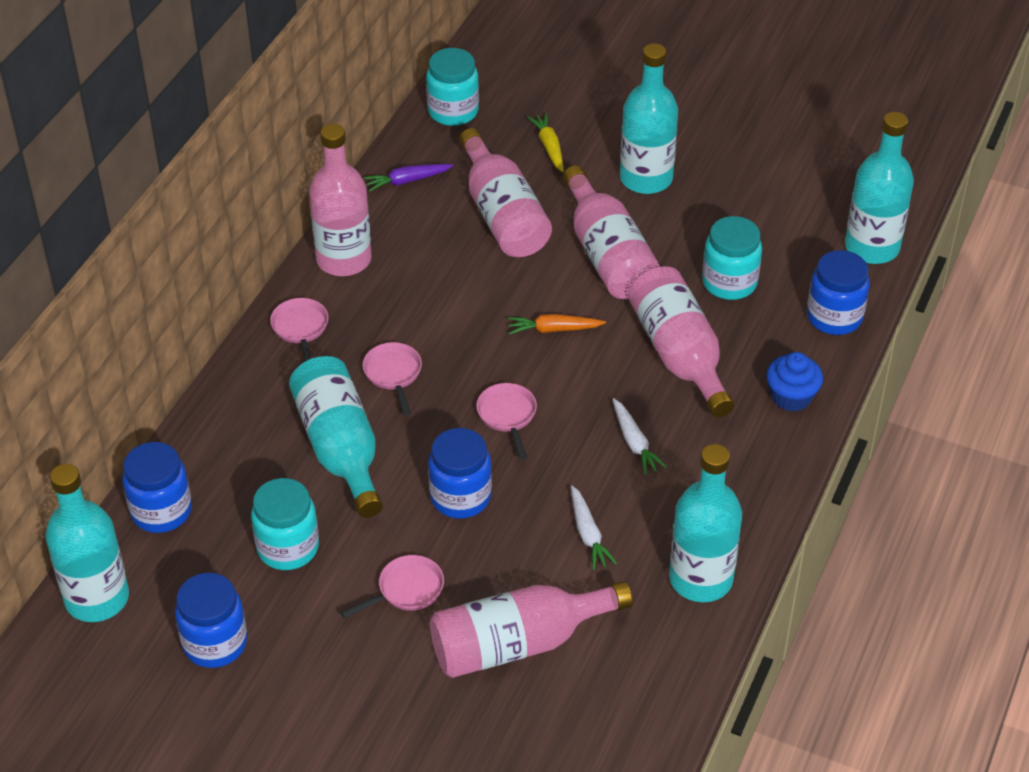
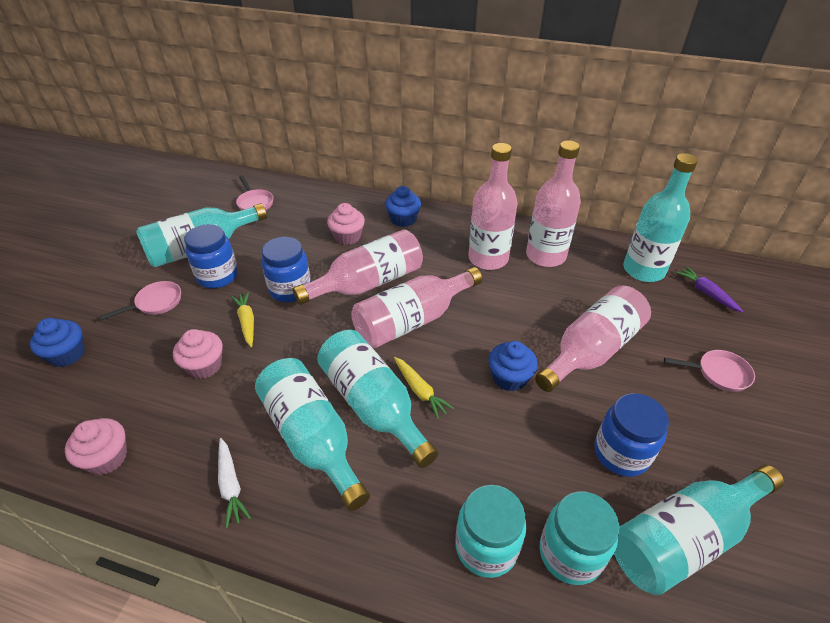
blue cupcake: [766,352,823,412] = 1 -> [30,318,85,367] [385,186,421,227] [488,341,538,391] = 3
blue jar: [122,442,192,533] [175,573,247,668] [428,428,492,519] [807,250,870,335] = 4 -> [184,224,238,288] [262,237,311,302] [594,393,669,477] = 3
orange carrot: [508,314,606,334] = 1 -> none = 0
pink cupcake: none = 0 -> [65,418,127,475] [173,329,223,379] [327,203,365,245] = 3
pink pan: [270,298,328,362] [340,555,444,619] [363,342,422,416] [476,383,537,460] = 4 -> [100,281,181,320] [236,176,273,210] [664,350,755,392] = 3
turquoise jar: [251,478,319,570] [426,48,479,126] [702,216,762,300] = 3 -> [456,485,526,578] [540,491,619,585] = 2
white carrot: [571,485,617,570] [613,398,667,475] = 2 -> [218,438,251,528] = 1
yellow carrot: [527,113,564,172] = 1 -> [231,292,254,347] [394,357,454,419] = 2

